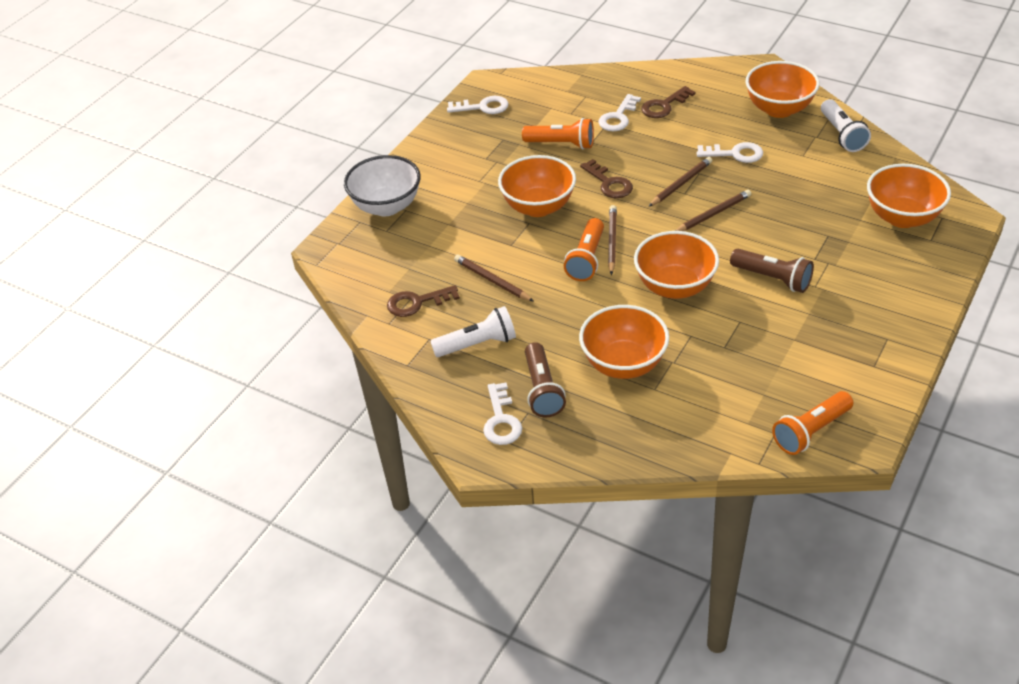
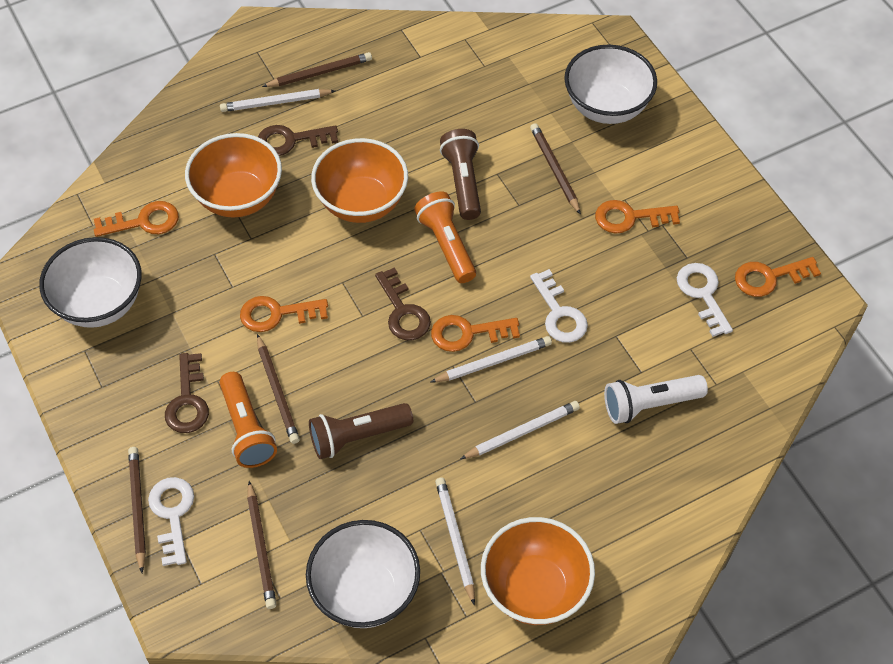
brown pencil: [454,255,533,301] [608,205,617,275] [648,157,712,207] [675,190,751,231] = 4 -> [128,447,146,573] [247,481,276,609] [257,334,300,444] [262,52,372,87] [530,123,581,215] = 5
orange bowl: [498,155,576,217] [579,305,669,379] [634,231,719,299] [746,61,820,118] [867,164,951,228] = 5 -> [185,133,282,218] [311,138,408,223] [481,517,595,625] = 3
orange flashlight: [522,118,594,149] [564,218,604,281] [772,391,853,455] = 3 -> [219,372,277,468] [414,192,476,283] = 2
orange key: none = 0 -> [94,201,179,237] [240,296,328,332] [431,315,520,352] [595,200,680,234] [735,257,821,297] = 5
white bowl: [344,155,421,216] = 1 -> [39,237,142,328] [306,520,420,628] [564,45,657,124] = 3
white flashlight: [430,306,516,357] [821,99,871,152] = 2 -> [604,375,708,424] = 1
white key: [447,96,509,114] [483,383,522,445] [598,94,641,131] [697,142,763,163] = 4 -> [148,477,194,566] [530,269,588,343] [677,263,733,337] = 3
white pencil: none = 0 -> [220,89,335,112] [431,336,552,382] [435,477,475,606] [460,401,580,459] = 4

